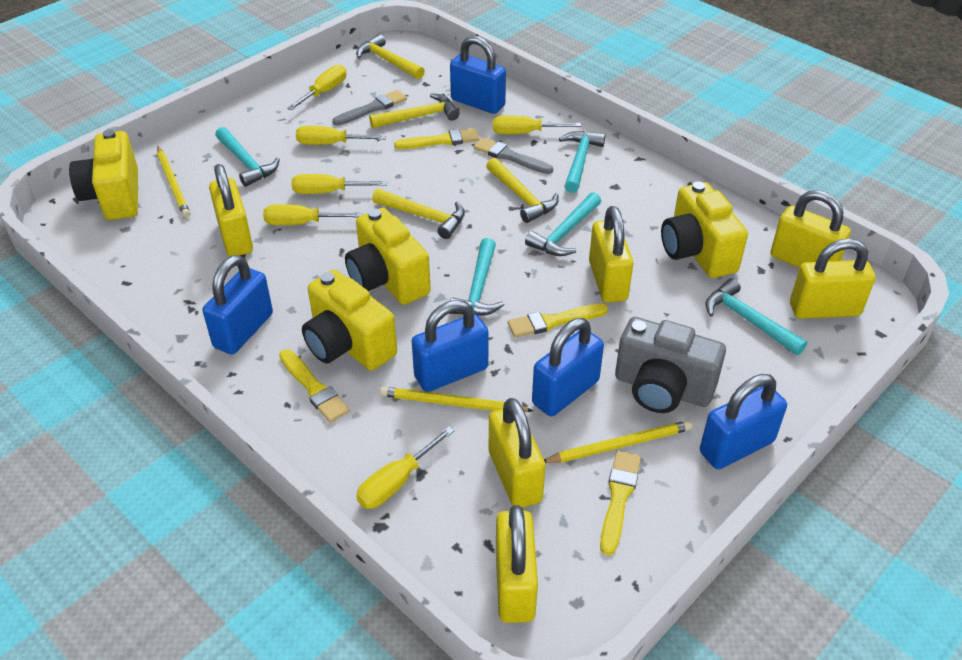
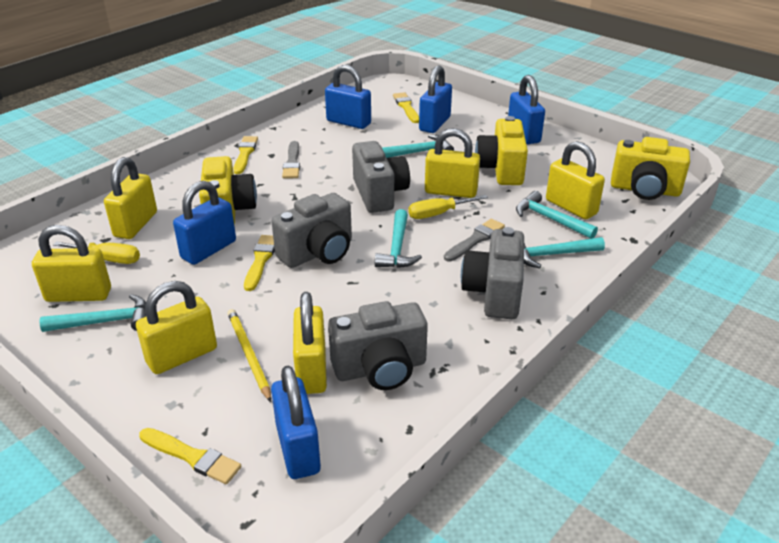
grey camera: [615,317,726,413] = 1 -> [271,193,352,268] [328,301,428,390] [352,141,410,213] [461,227,524,319] = 4
yellow camera: [69,129,138,220] [302,270,397,371] [345,208,431,305] [661,182,748,278] = 4 -> [199,156,257,225] [475,116,528,185] [611,137,690,200] = 3
yellow hammer: [356,34,425,79] [369,93,459,128] [372,189,465,239] [486,158,559,223] = 4 -> none = 0
yellow pencil: [157,146,190,218] [380,387,534,412] [544,420,692,463] = 3 -> [227,309,271,402] = 1
yellow screwdriver: [263,204,363,225] [287,65,346,110] [292,174,387,194] [296,126,386,145] [356,426,454,509] [493,116,581,134] = 6 -> [53,241,140,264] [408,195,488,219] = 2

